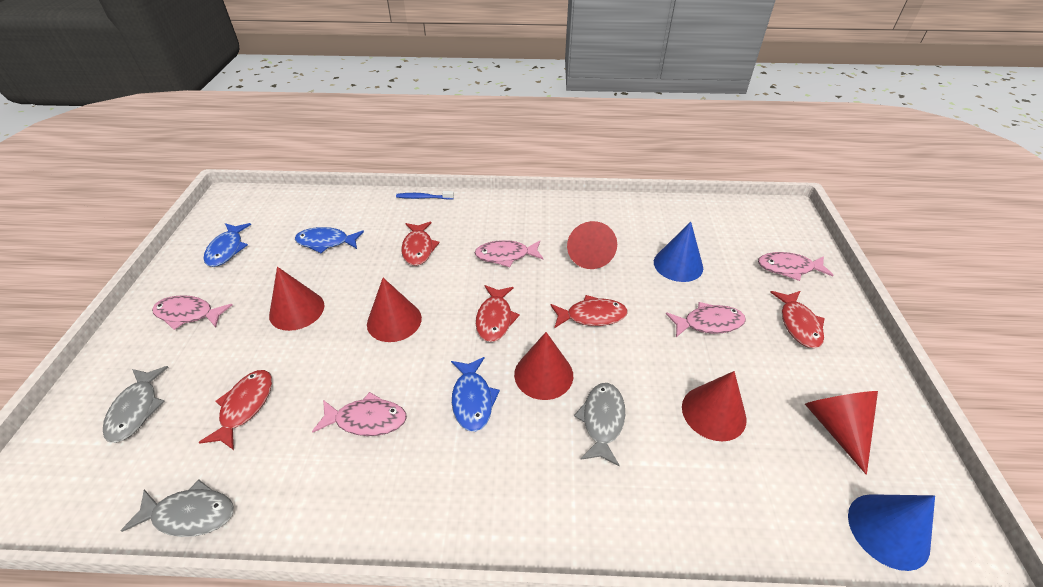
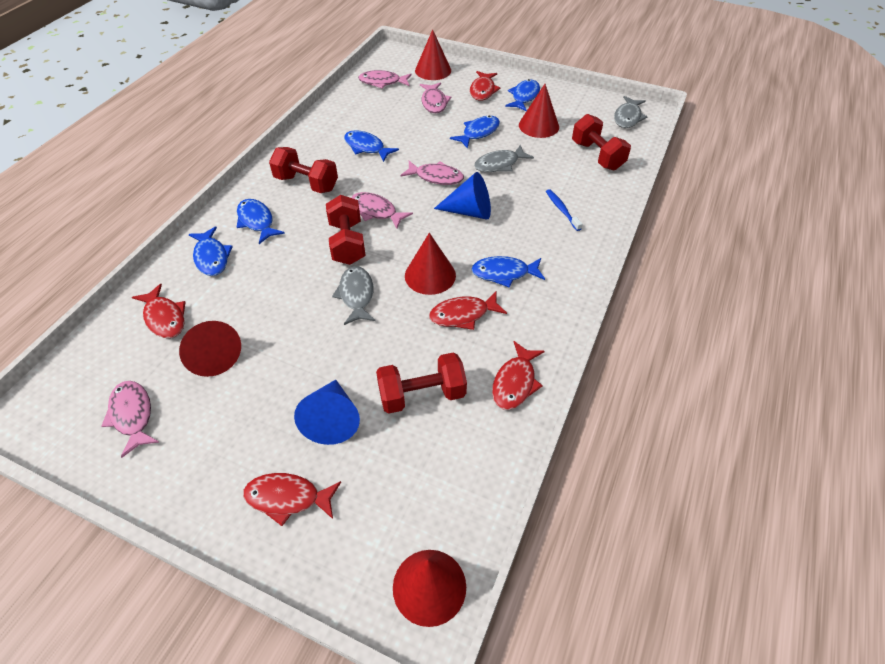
blue fish: [204,223,251,267] [295,227,364,253] [451,357,500,432] = 3 -> [188,226,233,276] [237,199,285,244] [344,130,399,162] [450,115,500,149] [471,256,545,288] [505,79,540,111] = 6
red cone: [269,267,324,331] [367,278,422,342] [514,332,573,400] [567,221,617,269] [682,371,747,441] [805,391,878,475] = 6 -> [179,321,241,377] [393,550,466,627] [405,233,456,295] [415,29,451,80] [519,84,559,138] = 5
red dumbbell: none = 0 -> [269,147,338,193] [326,195,366,265] [376,352,467,414] [572,114,631,171] = 4

